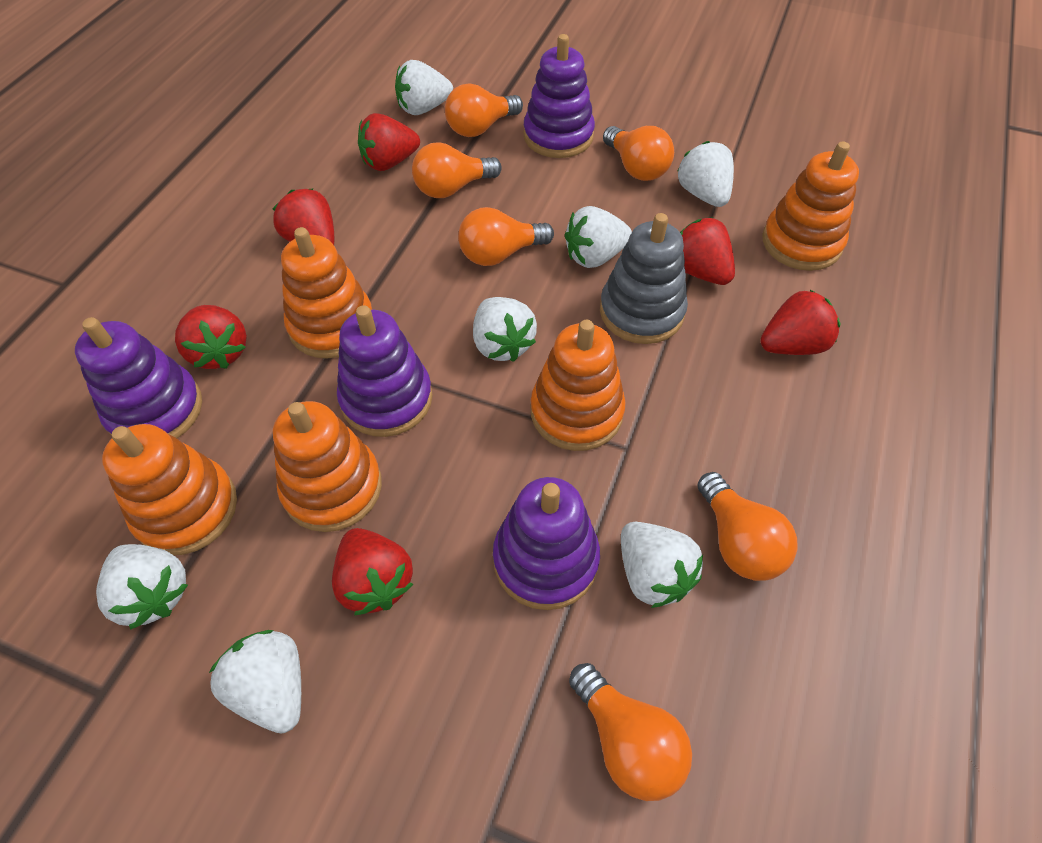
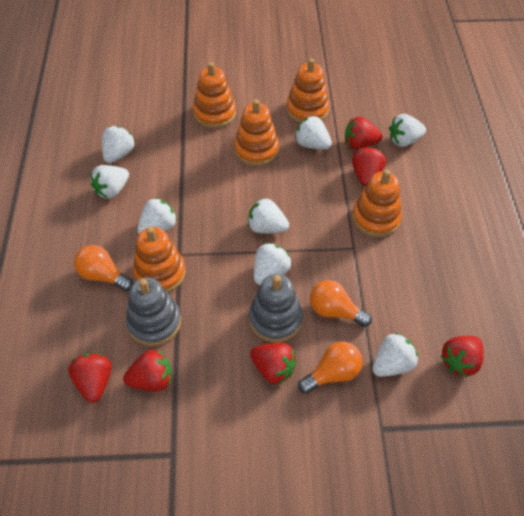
grey stacking toy: [600,213,688,344] = 1 -> [126,277,181,346] [249,274,303,342] = 2
orange light bulb: [412,142,502,198] [445,83,523,137] [458,207,554,266] [569,663,692,801] [603,126,674,181] [697,472,798,581] = 6 -> [74,245,133,291] [298,342,363,394] [310,280,372,327] = 3
purple stacking toy: [75,317,202,438] [337,305,433,437] [493,477,600,610] [523,34,595,158] = 4 -> none = 0
white strawberry: [96,544,188,630] [209,630,301,734] [395,60,453,115] [473,297,537,362] [564,206,632,268] [621,522,703,608] [678,141,734,207] = 7 -> [91,165,129,199] [102,126,135,163] [138,198,177,233] [248,198,289,233] [254,243,291,285] [295,116,332,150] [372,332,418,377] [389,114,426,147] = 8

